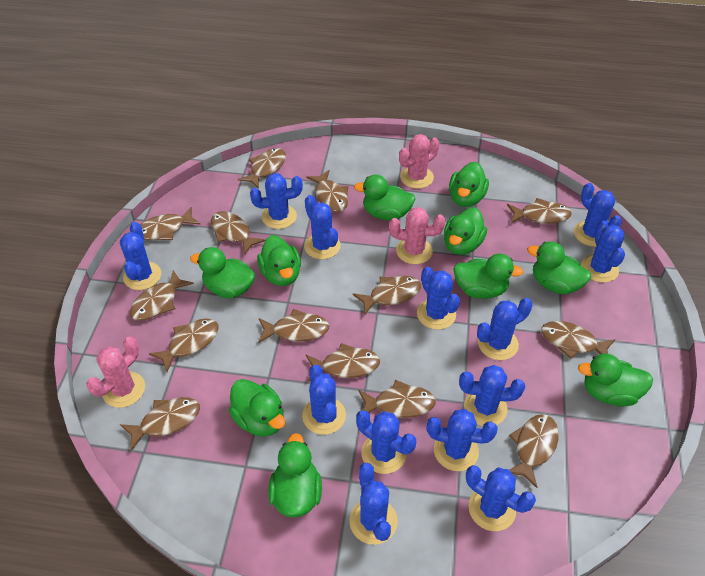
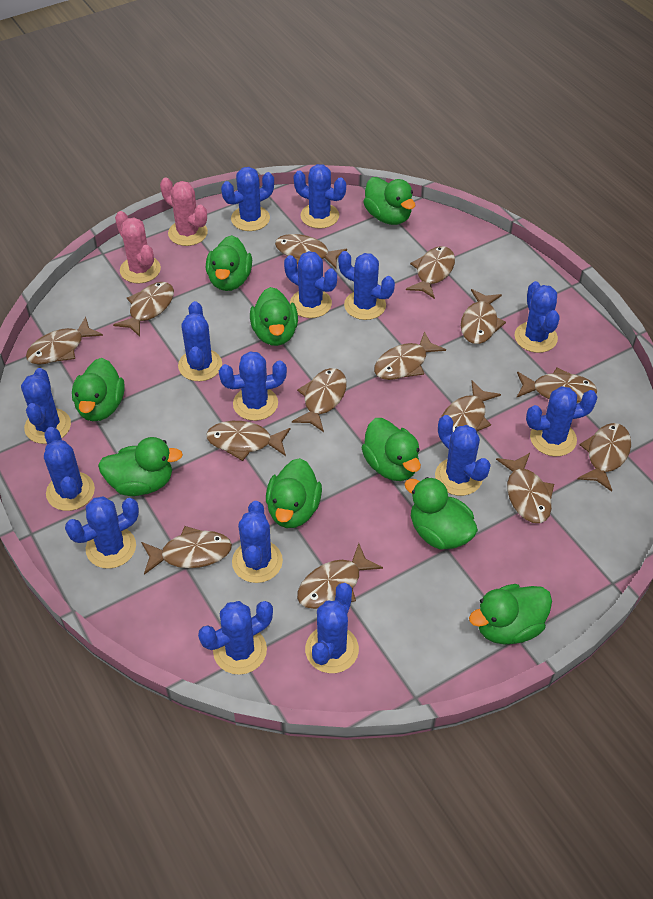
blue cactus: [120,222,161,290] [250,173,303,229] [302,365,346,435] [304,195,341,259] [349,463,398,545] [356,410,416,474] [417,267,460,330] [426,409,498,471] [459,365,525,426] [466,465,536,531] [477,298,532,360] [574,183,622,247] [581,221,625,283] = 13 -> [21,368,71,444] [44,427,95,511] [65,497,139,569] [178,301,222,381] [198,601,273,675] [219,351,287,421] [221,167,274,231] [232,501,283,583] [284,251,337,318] [294,164,346,229] [305,583,359,673] [338,251,395,320] [435,415,491,496] [514,281,559,353] [526,386,598,456] = 15
green duck: [190,247,255,298] [229,379,285,437] [257,235,301,286] [269,433,322,518] [354,175,415,220] [444,207,487,255] [449,162,489,207] [453,254,523,299] [527,241,591,294] [578,354,653,406] = 10 -> [72,358,125,421] [98,437,183,496] [206,235,252,291] [250,287,298,346] [266,458,322,528] [361,418,421,481] [363,177,415,225] [404,477,478,550] [469,584,552,645] = 9
pink cactus: [86,337,145,408] [389,207,445,264] [399,134,439,189] = 3 -> [115,211,161,283] [160,178,208,246] = 2

